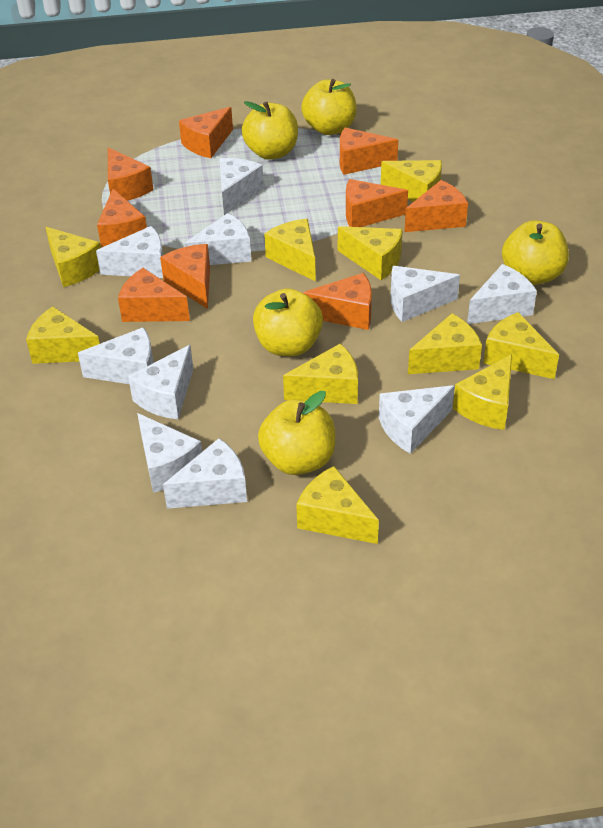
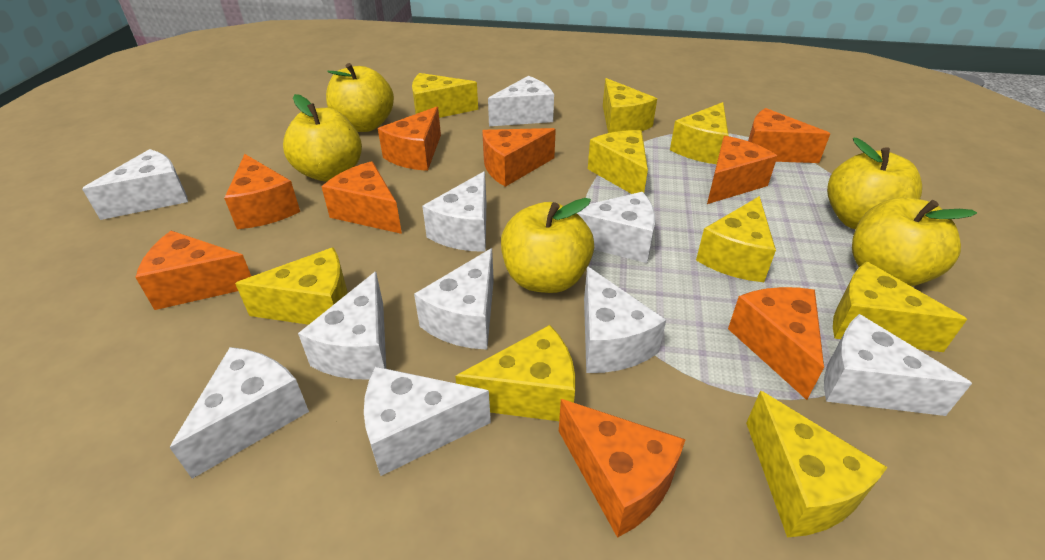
yellow cheese: [26,306,100,364] [46,227,101,287] [264,219,316,282] [283,344,358,404] [296,466,379,544] [338,226,403,280] [381,160,442,202] [408,313,482,374] [453,354,512,430] [483,312,559,379] = 10 -> [235,247,348,325] [412,73,478,118] [455,325,575,421] [588,130,648,194] [603,78,657,133] [670,102,729,164] [696,196,776,282] [746,391,888,537] [833,261,967,352] = 9

